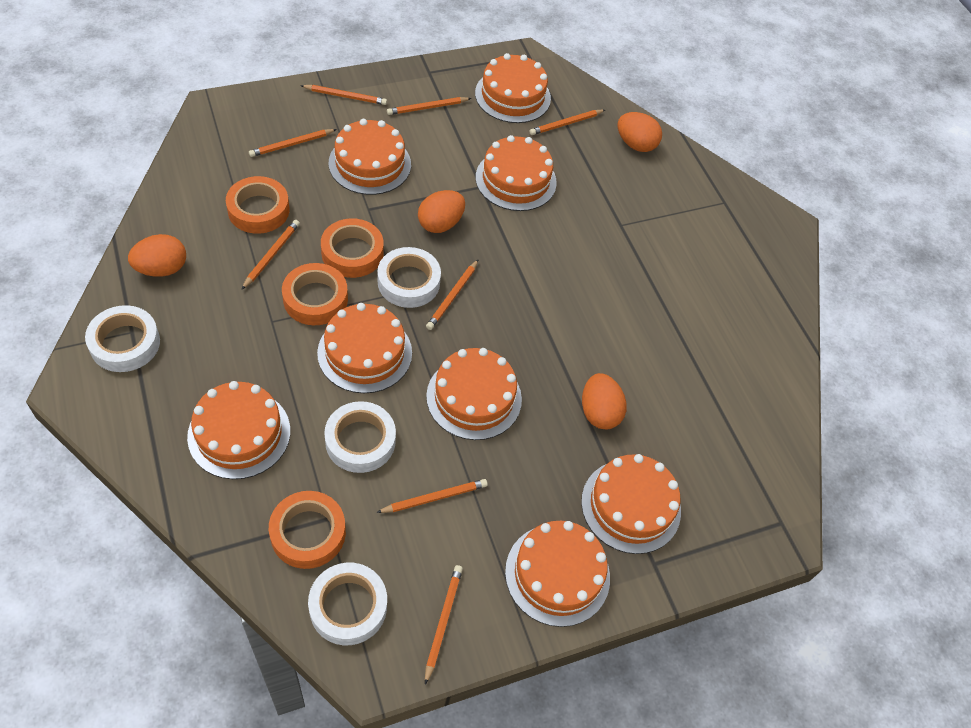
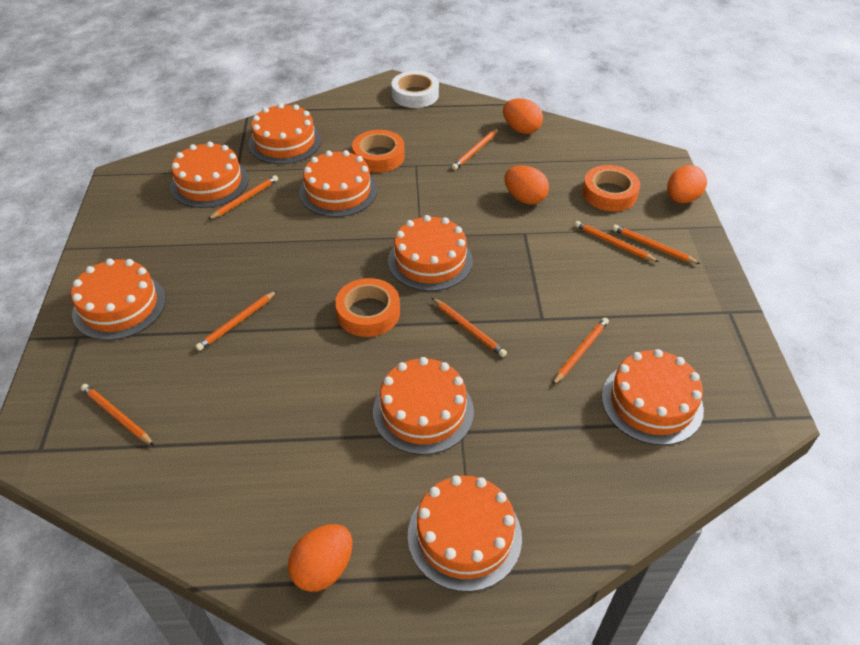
orange tape: [226,176,289,234] [269,491,346,569] [282,263,348,325] [321,218,384,278] = 4 -> [335,278,400,337] [352,130,405,173] [582,165,640,211] = 3
white tape: [85,305,160,372] [308,563,387,645] [324,401,396,473] [377,247,441,308] = 4 -> [391,71,439,108] = 1

